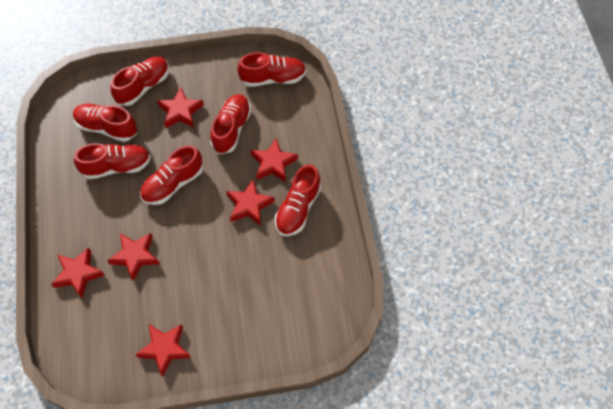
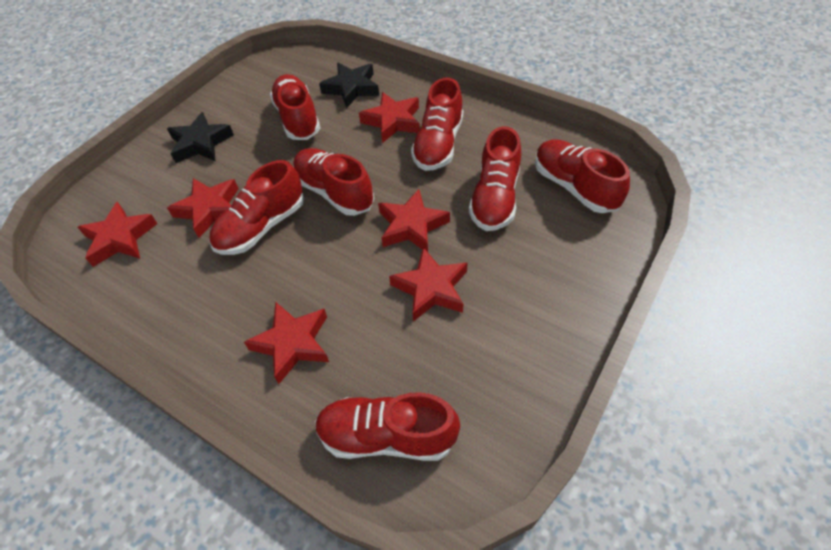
black star: none = 0 -> [167,112,234,163] [319,63,379,108] = 2

